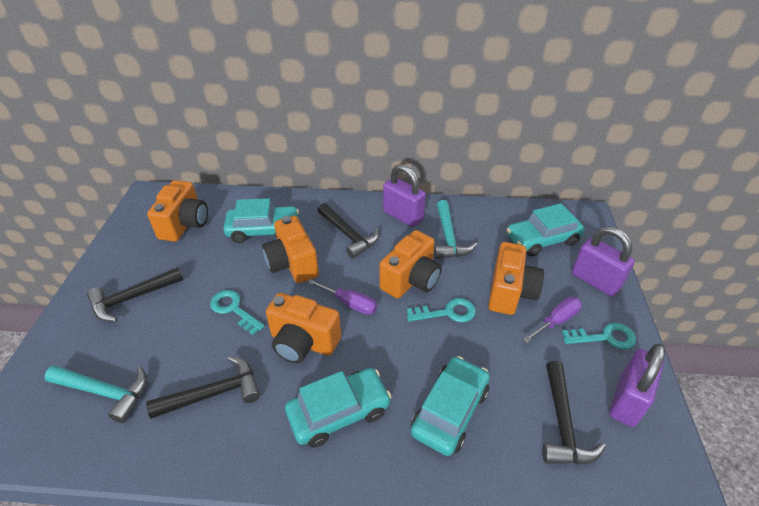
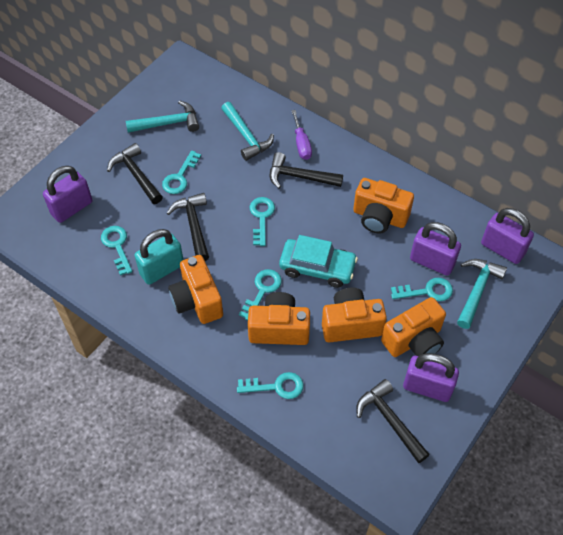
purple padlock: [383,164,426,227] [572,227,635,296] [609,343,665,427] = 3 -> [43,166,92,223] [403,353,459,402] [410,222,461,276] [481,208,534,264] = 4
purple screwdriver: [308,279,377,315] [523,297,582,343] = 2 -> [291,110,312,160] = 1
turquoise car: [223,198,299,243] [285,368,392,448] [411,356,490,456] [507,203,585,257] = 4 -> [279,235,358,288] = 1
turquoise hammer: [44,365,147,423] [434,200,477,259] = 2 -> [126,100,199,133] [221,102,274,161] [457,259,507,329] = 3
turquoise key: [210,290,265,335] [407,298,476,322] [562,323,636,349] = 3 -> [101,226,132,276] [162,150,201,194] [237,372,304,399] [239,269,282,320] [250,197,275,246] [391,278,453,301] = 6
turquoise padlock: none = 0 -> [134,229,184,285] = 1

